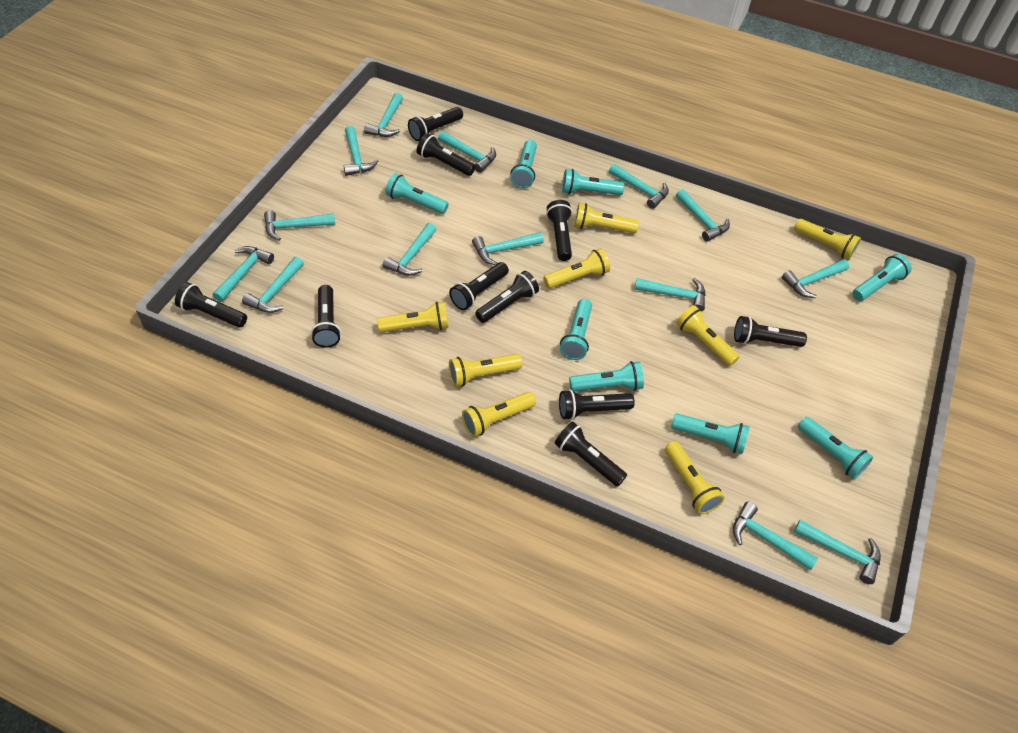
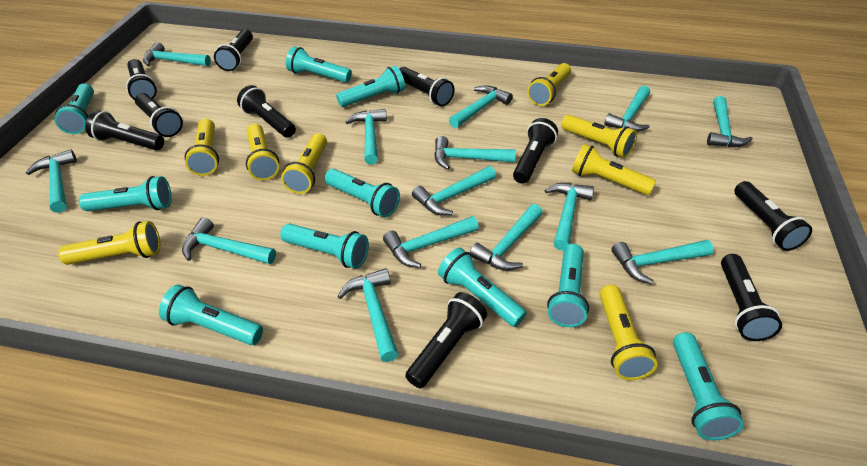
turquoise flashlight: [385,173,449,214] [510,140,537,189] [560,299,592,360] [562,169,624,195] [569,361,644,392] [671,413,750,454] [798,417,873,479] [852,254,912,301] = 8 -> [54,84,94,134] [79,176,172,211] [159,285,263,345] [280,224,369,269] [286,46,352,83] [325,169,400,217] [336,66,405,107] [438,247,527,327] [547,244,589,327] [673,332,744,440] = 10

